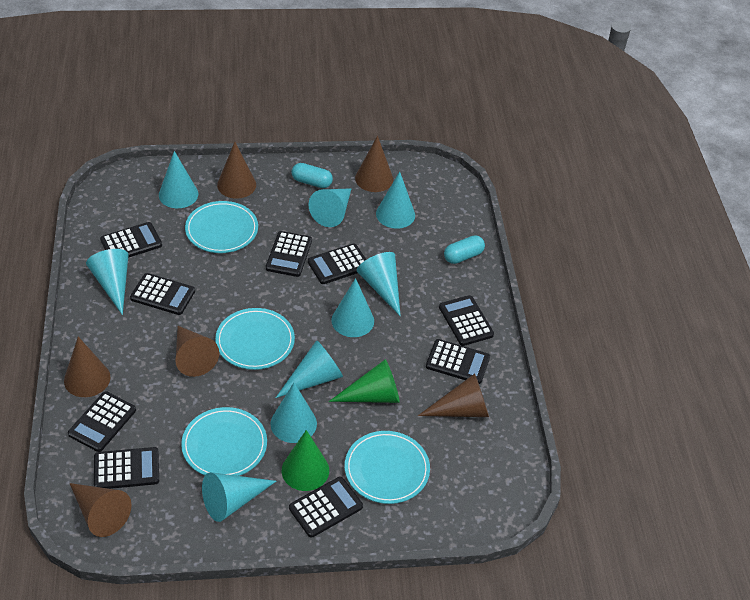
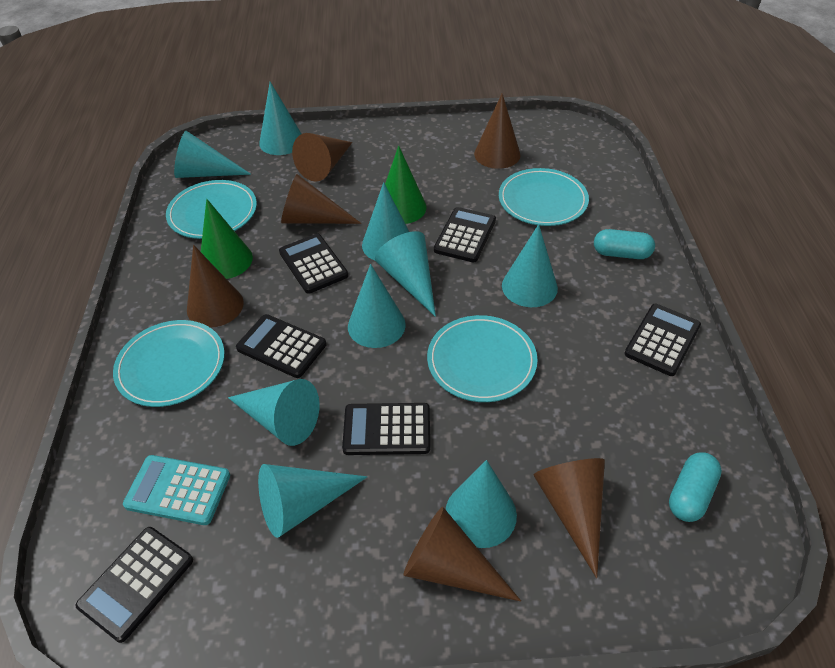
black calculator: [68,391,136,452] [94,447,159,489] [100,222,162,258] [130,273,195,315] [266,231,312,277] [289,477,363,538] [308,243,366,284] [426,339,490,384] [439,295,494,346] = 9 -> [76,527,193,643] [236,314,326,378] [279,234,348,294] [342,403,430,455] [434,207,496,263] [624,304,701,376] = 6
turquoise calculator: none = 0 -> [123,455,230,525] = 1

